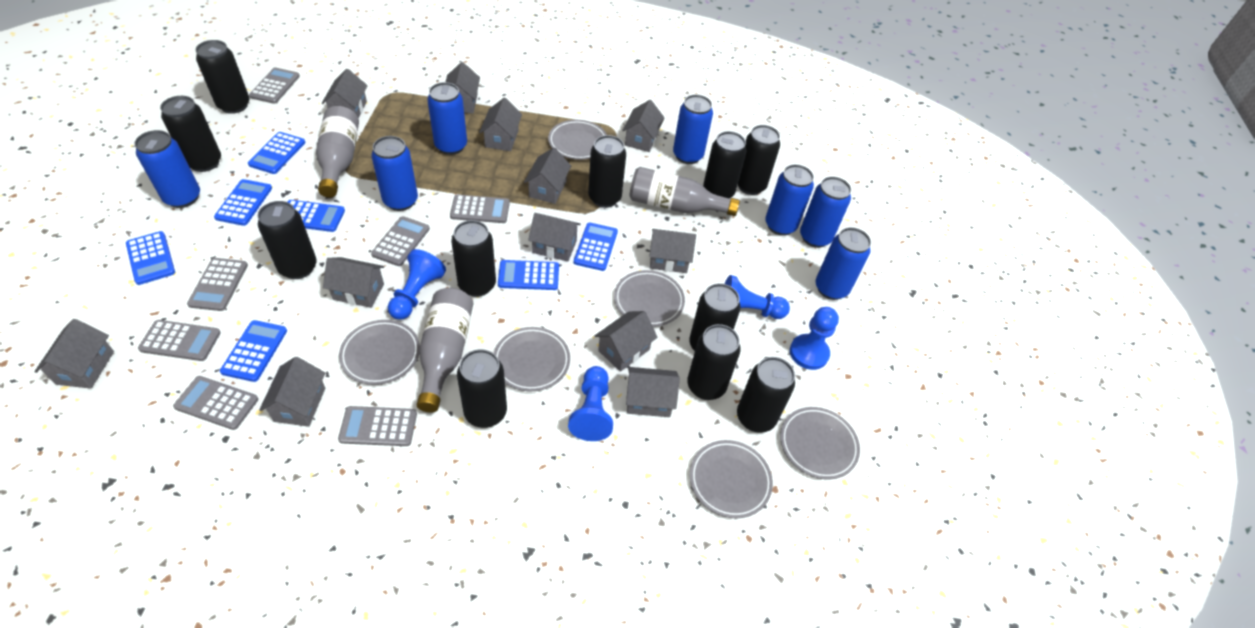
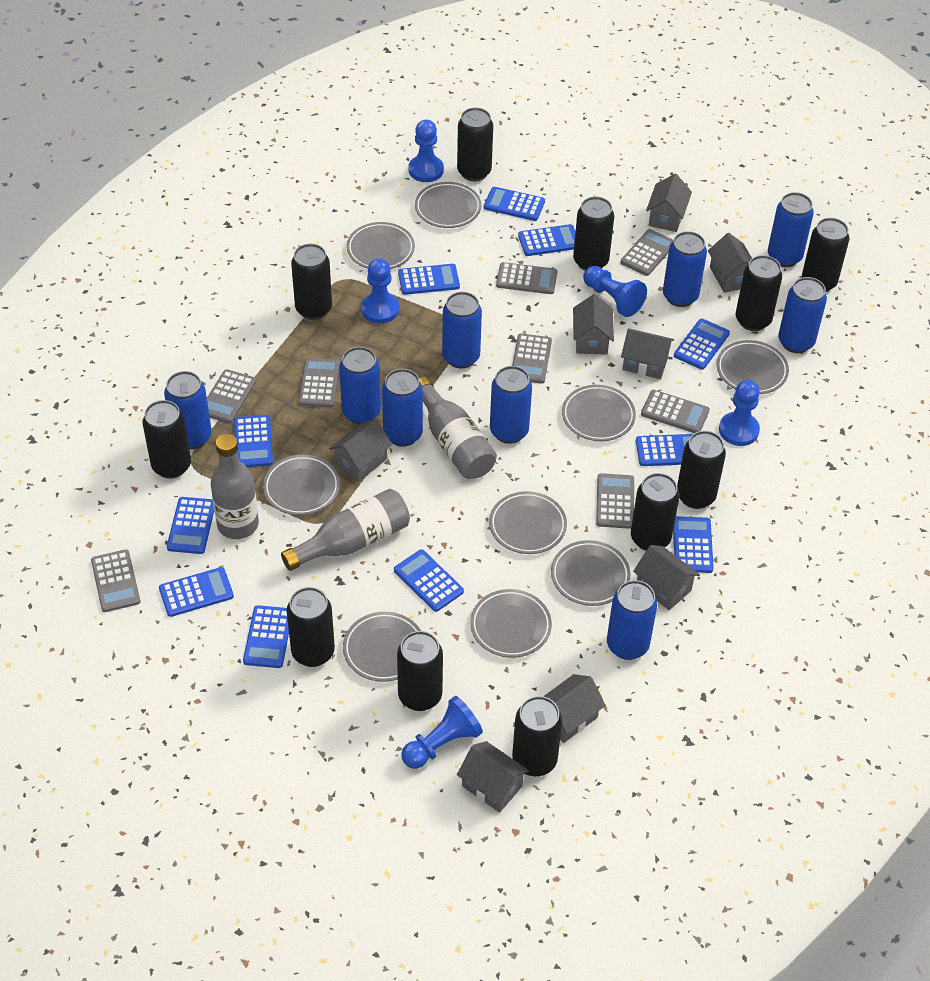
blue calculator: [126,231,175,285] [214,179,272,226] [220,320,287,382] [248,132,305,174] [288,200,345,232] [498,260,559,290] [574,222,618,271] = 7 -> [159,567,234,617] [167,497,214,554] [234,415,273,467] [243,605,289,668] [394,549,464,612] [398,264,460,295] [484,187,545,221] [518,224,575,256] [636,434,693,466] [673,516,714,573] [674,318,730,370] = 11
blue can: [134,130,200,208] [371,136,418,211] [427,82,467,155] [673,94,713,164] [765,164,814,236] [800,176,851,248] [816,227,871,300] = 7 -> [164,371,212,449] [339,347,381,424] [382,369,423,447] [442,292,482,369] [490,366,532,444] [607,580,657,660] [663,231,707,307] [768,192,814,267] [778,277,827,353] = 9
blue pawn: [388,249,446,320] [568,366,613,441] [724,275,790,319] [790,307,839,370] = 4 -> [361,258,399,323] [401,696,483,769] [409,120,444,182] [583,266,647,317] [719,380,760,446] = 5
grey calculator: [138,320,221,361] [173,376,258,430] [187,258,248,311] [249,67,300,104] [338,406,417,446] [371,216,430,266] [450,195,510,223] = 7 -> [91,549,141,612] [207,369,256,423] [299,358,340,407] [496,262,557,294] [512,333,552,384] [596,473,634,529] [621,229,673,276] [641,390,710,433] = 8
grey house: [34,319,114,389] [259,357,325,427] [322,69,368,118] [323,257,384,308] [446,62,480,113] [479,98,522,151] [524,148,571,204] [528,213,581,262] [595,311,658,372] [622,100,665,152] [626,367,680,417] [649,229,696,273] = 12 -> [329,419,392,482] [457,741,529,813] [543,674,606,743] [573,294,614,355] [621,328,674,379] [633,545,700,610] [646,174,692,232] [708,233,752,293] = 8
grey plate: [339,320,420,385] [494,327,570,391] [548,120,607,160] [614,270,685,327] [690,440,773,518] [780,407,860,479] = 6 -> [263,454,340,515] [343,612,421,682] [347,222,415,269] [415,182,481,228] [470,589,552,658] [489,491,567,554] [551,540,631,606] [562,385,636,441] [717,340,789,394] = 9

